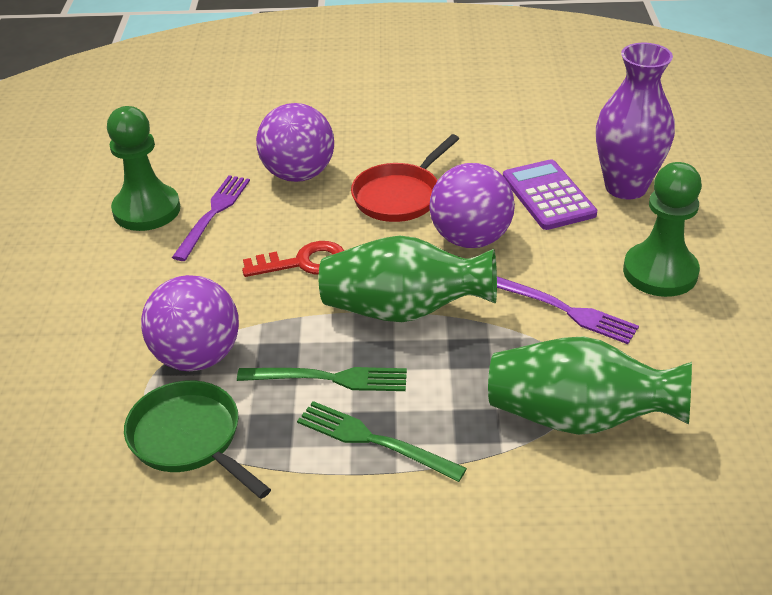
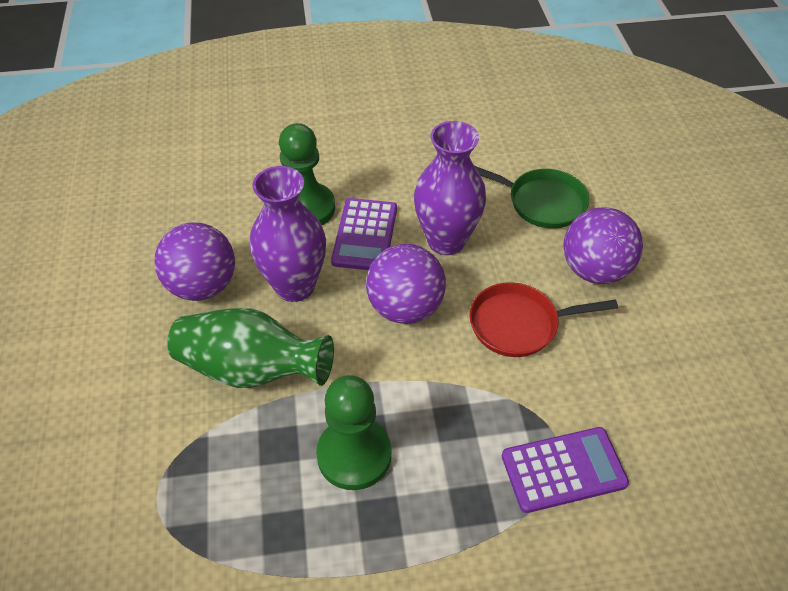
green fork: [237,367,407,391] [297,401,467,482] = 2 -> none = 0
green vase: [319,236,497,322] [488,336,692,435] = 2 -> [167,308,334,388] = 1
purple calculator: [503,159,597,230] = 1 -> [331,198,397,270] [502,427,629,513] = 2
purple fork: [172,175,250,261] [497,276,639,344] = 2 -> none = 0
purple vase: [596,43,675,199] = 1 -> [250,166,326,302] [414,121,486,255] = 2
red key: [242,241,344,277] = 1 -> none = 0

